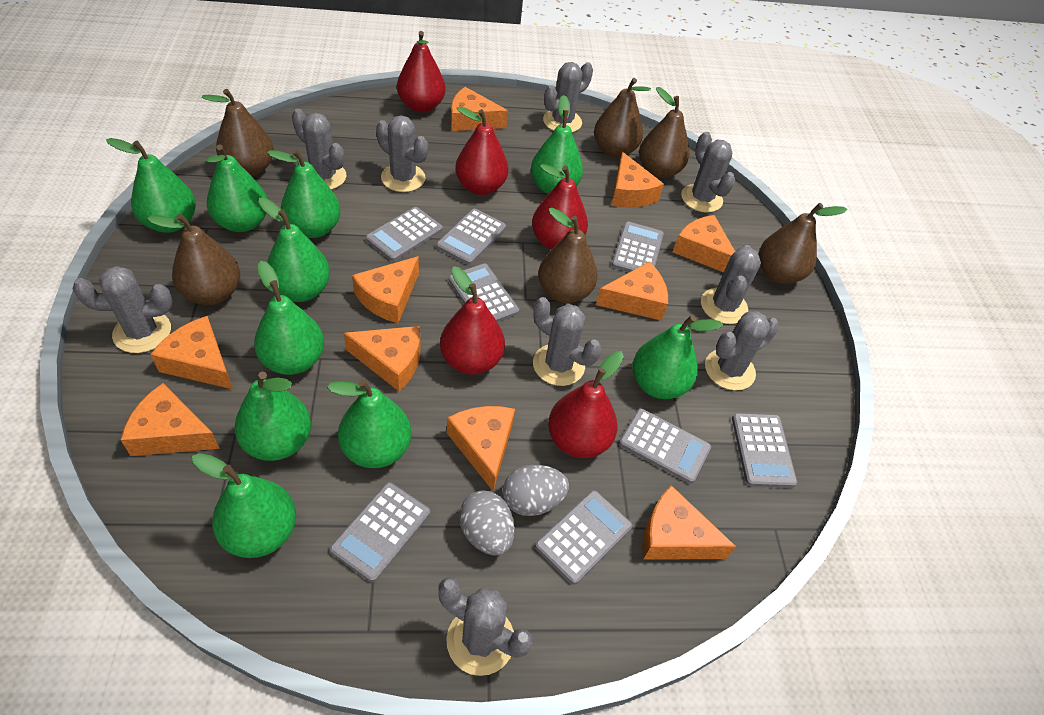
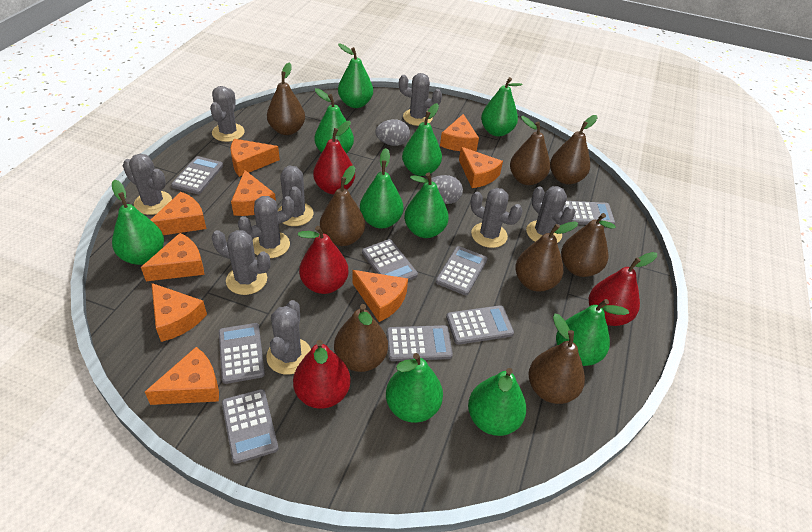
brown pear: [147,214,240,305] [202,89,274,176] [538,208,598,303] [594,78,651,158] [639,87,689,179] [759,203,847,284] = 6 -> [267,62,305,135] [320,165,365,246] [334,304,388,372] [510,116,550,185] [515,221,578,292] [528,314,585,404] [550,115,598,184] [561,213,616,277] = 8
orange cheese: [121,383,220,456] [150,316,233,389] [344,326,421,391] [352,256,419,323] [447,406,515,491] [451,87,508,131] [596,262,668,321] [611,152,664,208] [642,485,736,560] [673,215,735,272] = 10 -> [141,233,204,281] [145,347,219,405] [151,192,206,235] [151,283,207,342] [230,139,280,177] [231,170,276,216] [353,270,408,322] [440,114,479,151] [459,147,503,188] = 9
red pear: [397,31,446,113] [440,266,505,375] [455,106,509,195] [532,164,588,249] [548,351,624,458] = 5 -> [293,340,351,409] [298,226,349,294] [313,121,355,194] [589,252,657,326] = 4

